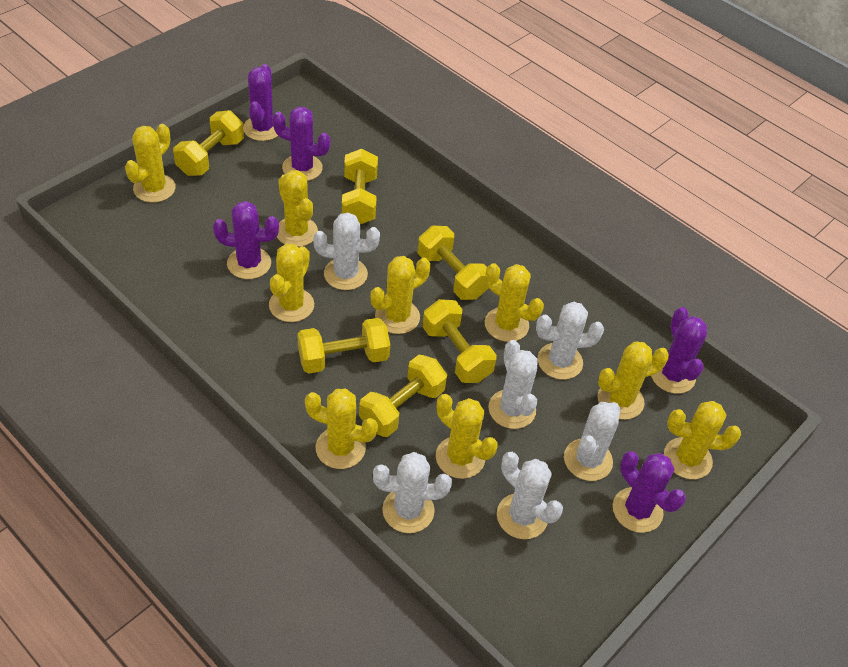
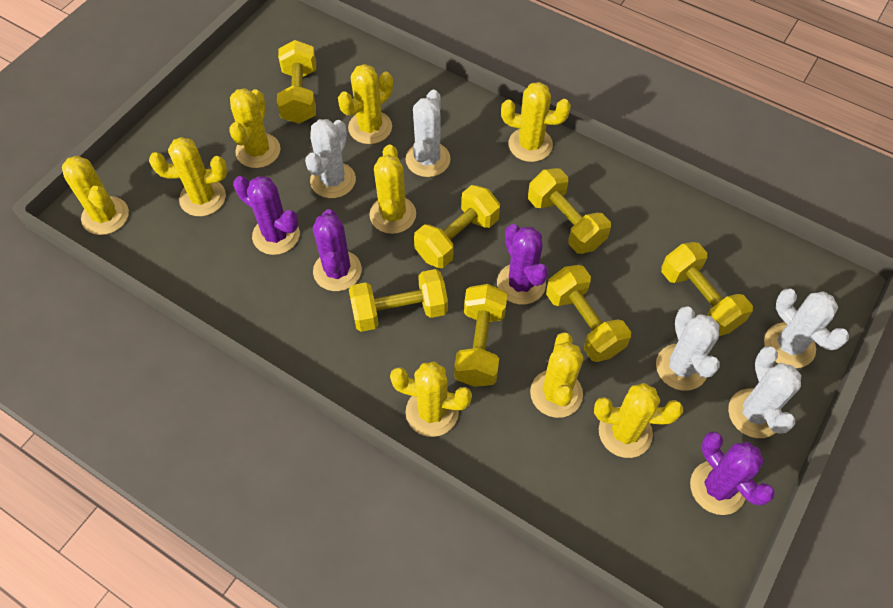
purple cactus: [213,201,279,279] [243,64,278,141] [272,107,331,181] [613,451,686,533] [651,307,707,394] = 5 -> [233,176,300,255] [313,209,362,291] [497,224,548,305] [690,431,775,515] = 4
white cactus: [313,212,380,290] [373,452,452,533] [488,340,538,429] [497,452,563,539] [536,302,604,380] [564,402,621,481] = 6 -> [305,119,356,198] [405,90,451,177] [656,306,720,391] [728,346,801,438] [764,289,849,368] = 5
yellow dumbbell: [173,110,244,176] [297,318,390,374] [342,149,378,224] [359,355,447,437] [418,226,488,300] [422,299,497,383] = 6 -> [277,40,316,124] [349,269,448,332] [414,185,500,268] [454,284,507,387] [528,168,611,254] [546,265,631,362] [661,242,753,336] = 7

